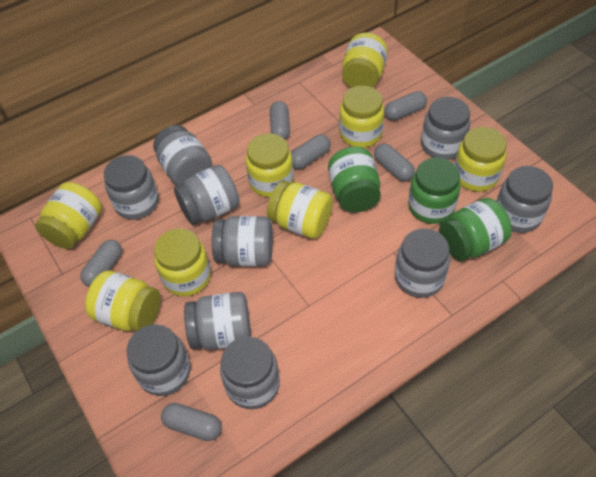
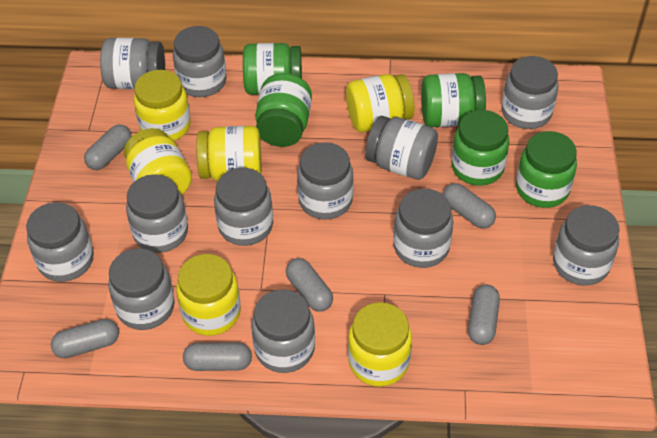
green jar: [328,147,381,212] [408,158,461,224] [439,198,512,261] = 3 -> [243,43,302,95] [255,73,312,147] [421,73,486,127] [451,110,509,186] [516,131,577,208] = 5
grey jar: [104,155,159,220] [127,324,191,396] [153,125,212,186] [174,165,240,225] [184,292,251,350] [212,216,273,267] [220,337,280,409] [395,228,450,298] [421,97,470,160] [497,166,553,233] = 10 -> [26,202,94,282] [100,38,165,89] [108,248,175,330] [126,174,188,253] [173,26,227,97] [214,168,273,246] [251,289,315,373] [297,142,354,219] [365,116,438,180] [393,188,453,268] [501,56,558,129] [553,205,619,285] = 12
yellow jar: [35,182,102,249] [85,271,161,331] [154,228,211,297] [246,133,293,197] [267,181,333,239] [339,86,384,148] [342,32,388,88] [455,127,507,192] = 8 -> [124,128,192,195] [134,70,191,141] [176,254,241,336] [196,126,261,181] [346,74,414,132] [348,302,412,387] = 6

